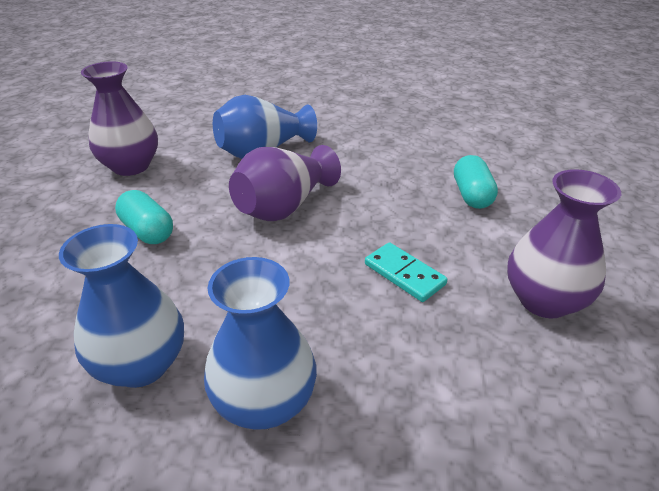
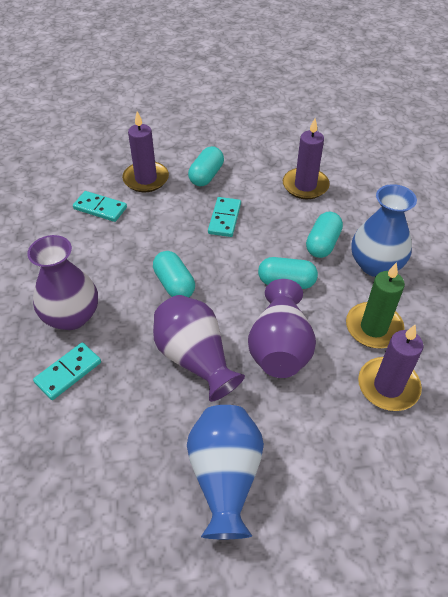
blue vase: [59,224,184,388] [204,257,317,430] [213,95,317,159] = 3 -> [187,405,264,539] [351,184,417,277] = 2
green candle: none = 0 -> [346,262,405,348] = 1
purple candle: none = 0 -> [122,111,169,192] [283,118,330,199] [358,325,423,411] = 3
turquoise capsule: [115,190,173,244] [454,155,498,209] = 2 -> [153,251,195,297] [188,146,224,187] [258,257,318,289] [306,212,343,258] = 4
turquoise domino: [365,242,448,302] = 1 -> [33,342,101,400] [73,191,127,222] [208,197,241,237] = 3

